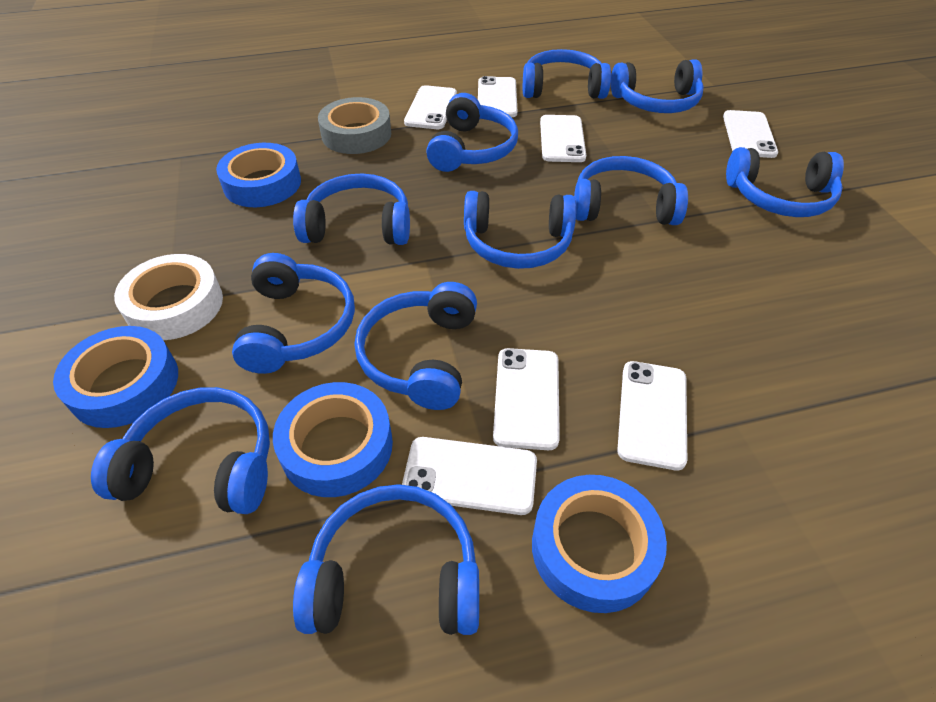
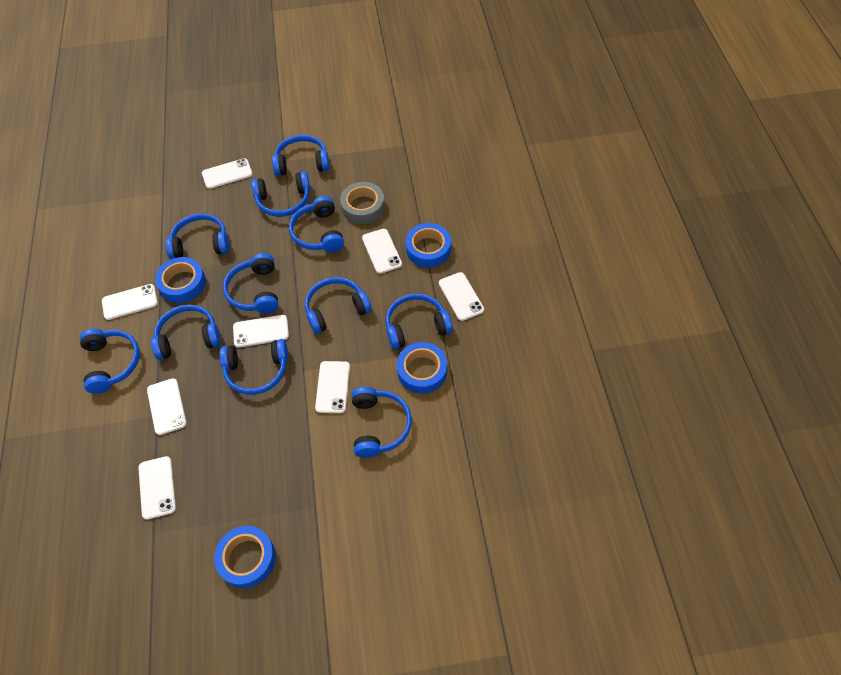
white phone: [402,437,537,515] [404,85,457,129] [478,76,517,117] [493,348,560,450] [540,115,586,162] [617,361,687,470] [723,110,778,158] = 7 -> [102,284,158,320] [138,456,176,520] [147,378,187,435] [202,158,252,189] [233,315,289,348] [315,361,350,413] [362,229,402,274] [439,272,484,321] = 8
white tape: [114,254,223,340] = 1 -> none = 0

